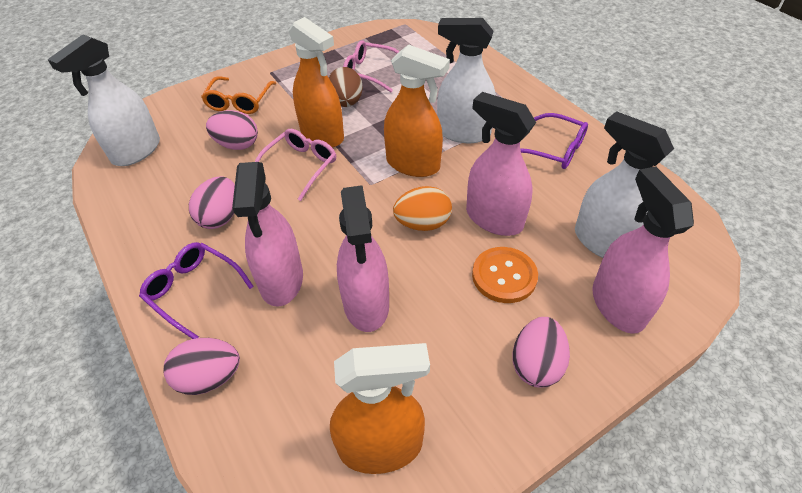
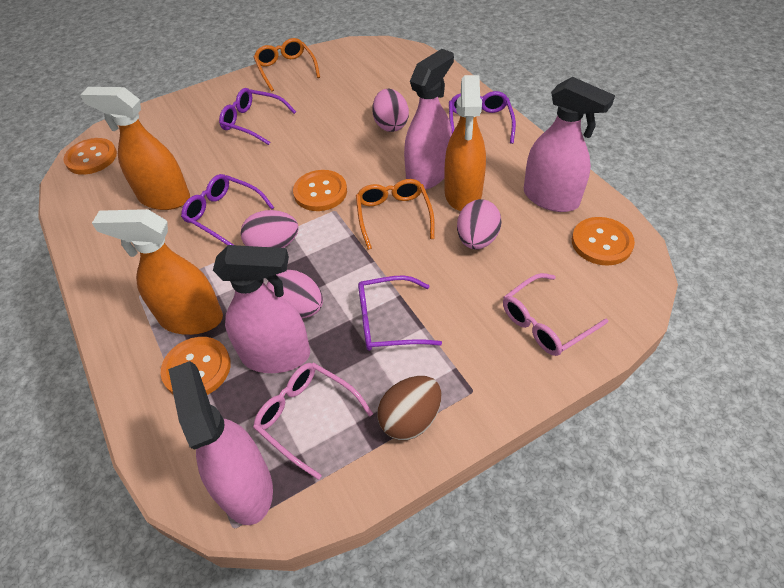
orange button: [472,247,538,303] = 1 -> [63,138,117,175] [161,337,231,395] [293,170,347,211] [572,217,635,266] = 4
orange egg: [393,186,452,231] = 1 -> none = 0
orange glasses: [201,76,276,114] = 1 -> [254,38,320,92] [356,179,435,250] = 2
purple glasses: [139,242,254,339] [520,113,588,169] = 2 -> [181,174,274,245] [219,88,296,145] [358,275,442,351] [449,91,516,144] = 4
white spray bottle: [48,35,160,166] [437,18,496,143] [575,111,674,258] = 3 -> none = 0

